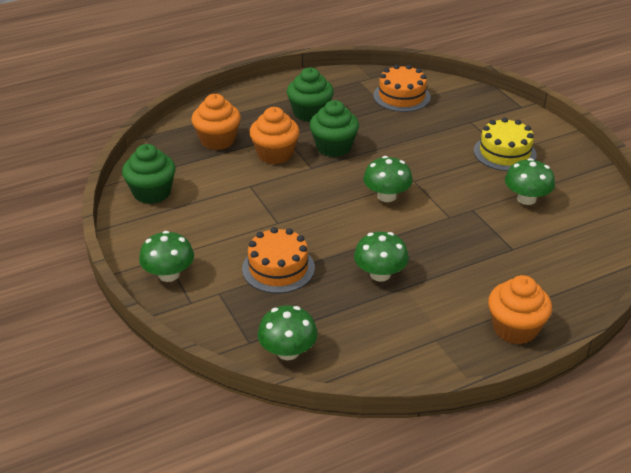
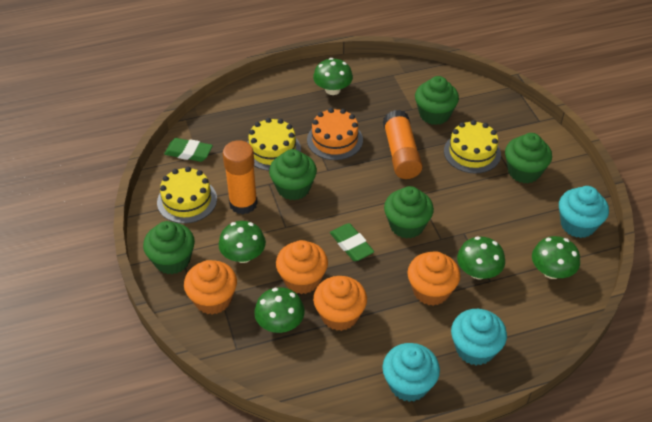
green cupcake: [122,144,176,204] [287,68,334,122] [309,100,359,157] = 3 -> [143,221,195,274] [269,149,317,200] [384,186,434,239] [415,76,459,125] [505,133,552,183] = 5
green eraser: none = 0 -> [164,138,213,162] [330,223,374,261] = 2
orange cake: [242,227,315,293] [373,64,431,112] = 2 -> [307,108,363,160] = 1
orange cupcake: [191,94,241,150] [249,107,300,164] [488,275,552,344] = 3 -> [184,260,237,315] [276,240,328,294] [313,276,367,331] [407,251,460,306] = 4
orange glue stick: none = 0 -> [223,140,258,214] [383,110,423,179] = 2
turquoise cupcake: none = 0 -> [382,343,440,402] [451,309,507,365] [559,186,609,238] = 3
yellow cake: [474,117,537,171] = 1 -> [157,167,217,224] [247,118,301,171] [444,120,501,174] = 3

